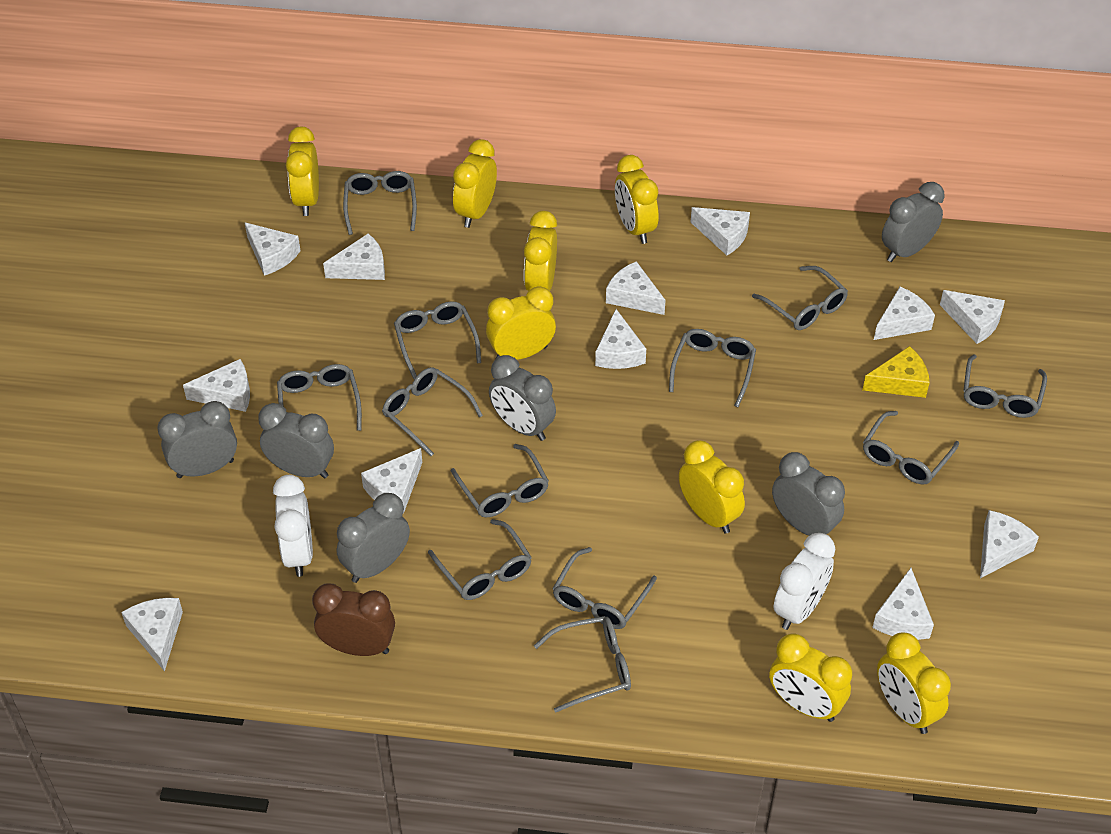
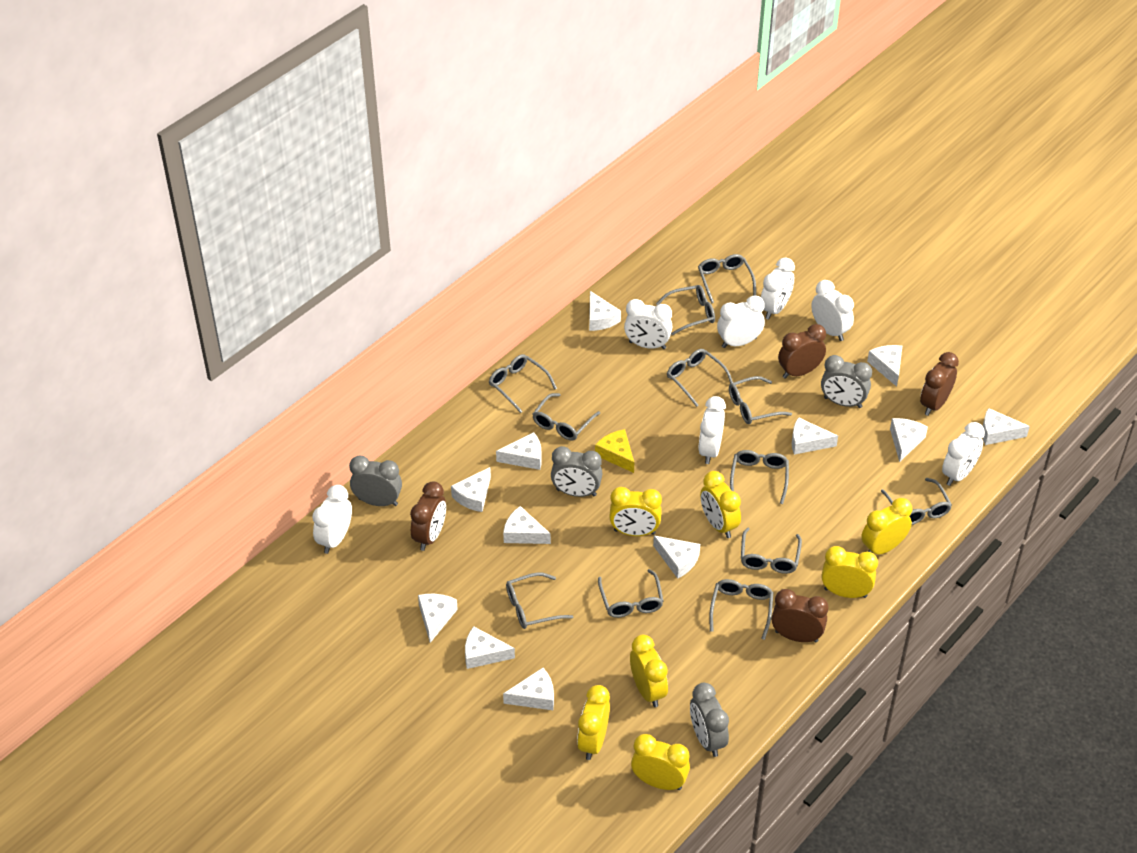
brown clock: [312,584,395,656] = 1 -> [410,481,446,551] [772,589,829,643] [778,324,826,379] [920,352,959,416] = 4
grey clock: [157,401,237,478] [258,403,334,478] [337,493,410,583] [489,355,556,441] [772,452,845,536] [882,182,944,262] = 6 -> [349,456,402,506] [551,446,603,497] [690,683,729,757] [821,355,872,408] = 4
white clock: [273,475,313,577] [773,533,835,630] = 2 -> [312,485,352,554] [624,299,672,349] [698,396,726,464] [717,295,765,348] [761,257,795,320] [811,280,854,341] [942,422,985,486] = 7
yellow clock: [286,126,319,216] [453,139,497,228] [486,286,556,360] [524,211,557,291] [615,155,659,244] [679,440,745,534] [769,633,852,722] [877,632,951,734] = 8 -> [577,685,610,760] [609,487,662,536] [630,635,668,707] [631,734,690,790] [700,471,741,538] [822,546,878,598] [861,498,912,555] = 7

